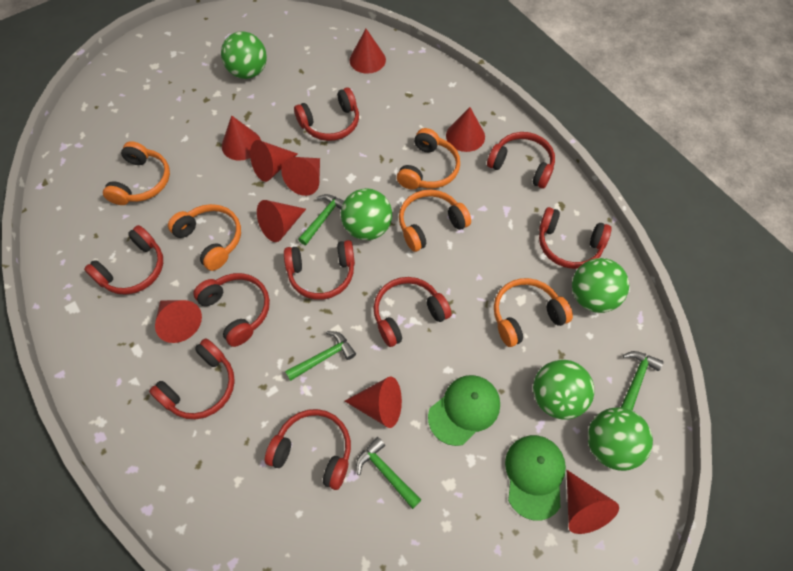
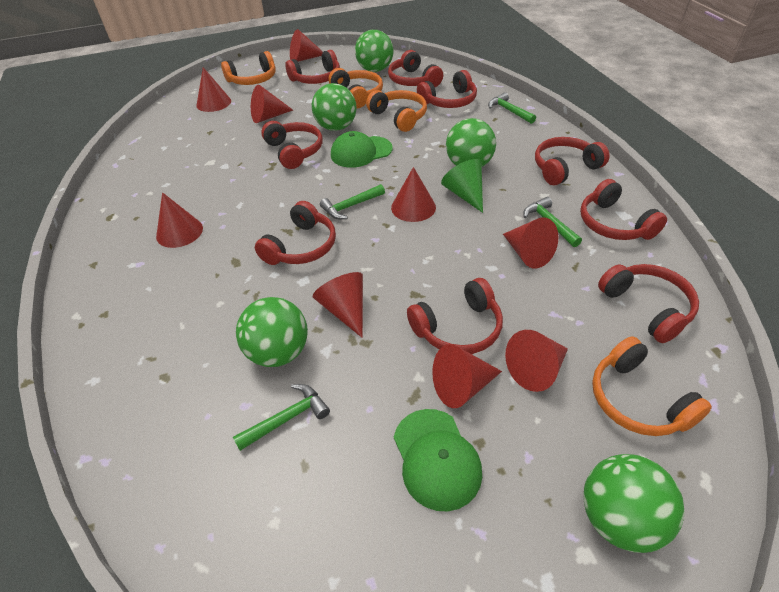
green cone: none = 0 -> [441,159,483,213] = 1
orange headphones: [103,141,170,205] [168,204,241,271] [397,128,460,190] [399,190,471,252] [494,278,573,347] = 5 -> [221,51,276,85] [329,68,383,108] [366,90,427,132] [592,337,712,436] = 4

